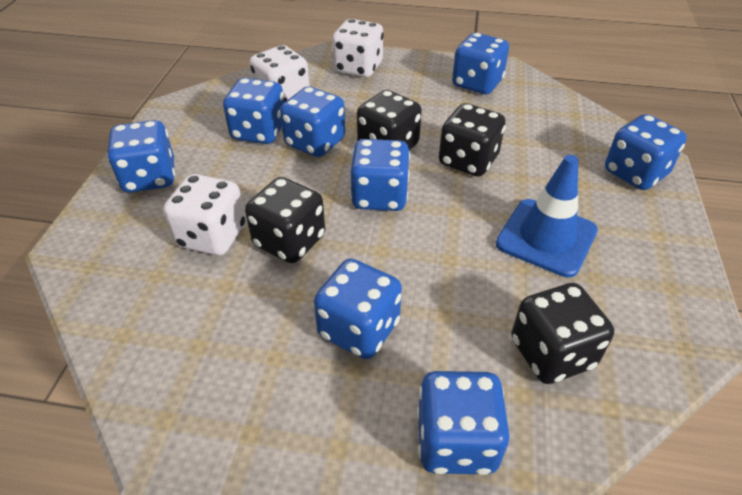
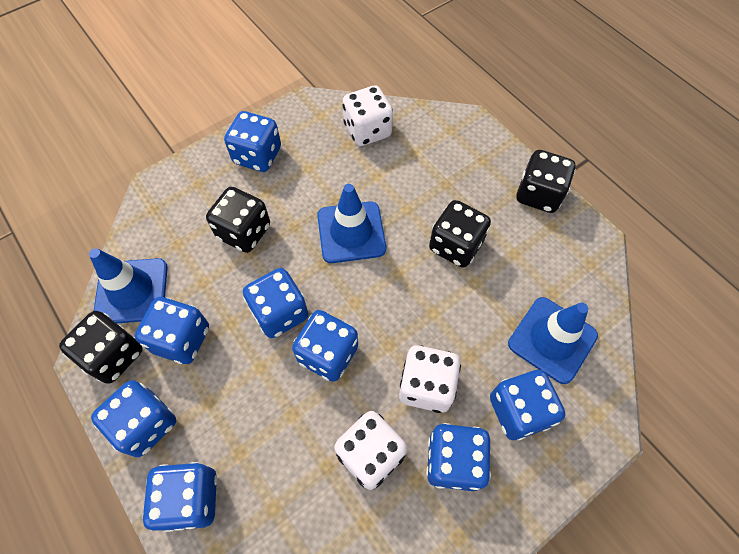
blue traffic cone: [496,155,598,278] = 1 -> [89,248,168,323] [317,184,386,263] [508,297,598,384] = 3

